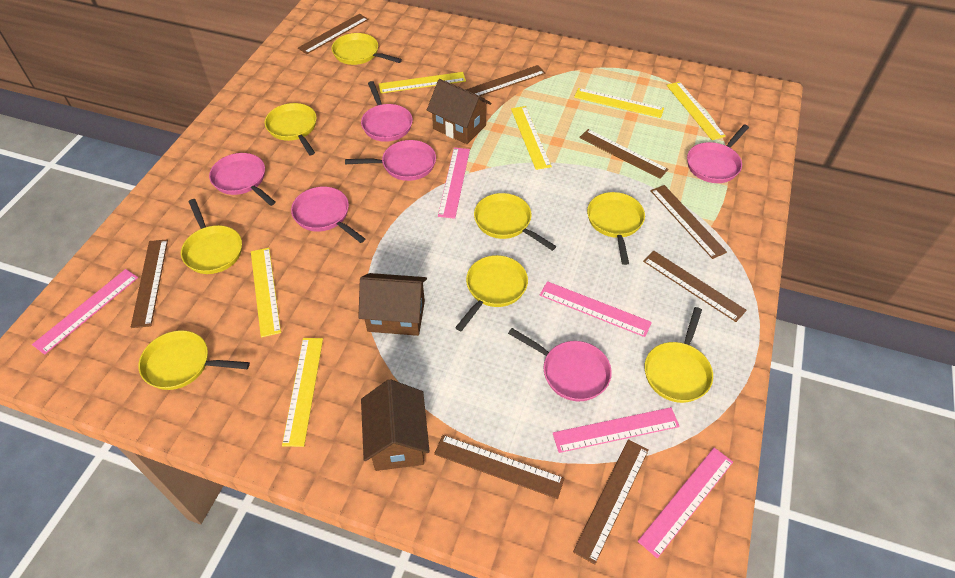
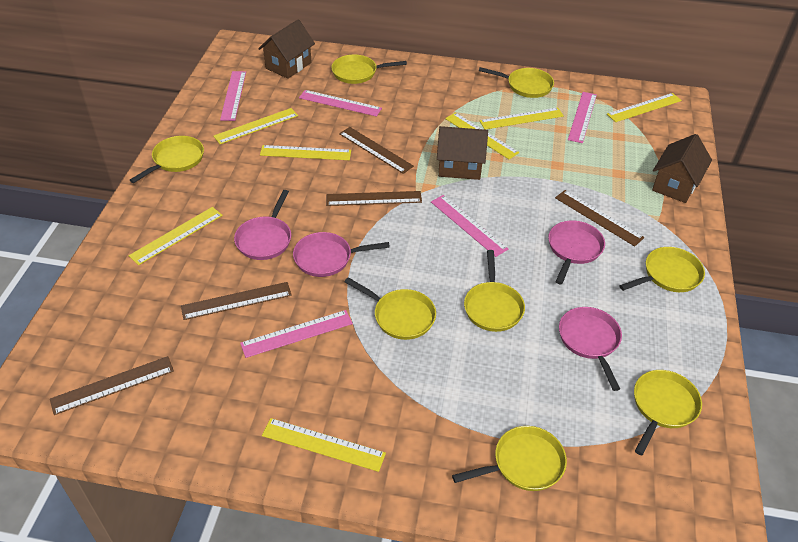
brown ruler: [131,240,168,328] [298,14,369,54] [434,435,565,499] [466,65,545,96] [573,439,649,565] [579,129,669,179] [643,251,747,322] [650,185,727,259] = 8 -> [50,356,174,415] [181,282,292,320] [326,191,422,206] [339,127,414,174] [555,190,644,246] = 5
pink pan: [209,153,276,206] [291,187,365,243] [345,140,436,181] [361,81,413,142] [508,328,612,401] [687,125,749,183] = 6 -> [234,190,291,260] [293,232,390,277] [548,221,605,284] [559,307,622,391] = 4
yellow ruler: [251,248,281,338] [282,338,323,447] [379,72,466,93] [511,106,552,170] [574,88,664,118] [666,82,726,140] = 6 -> [129,207,223,265] [213,108,298,144] [260,145,351,160] [262,418,386,472] [445,112,519,159] [479,107,564,130] [607,93,682,122] = 7

